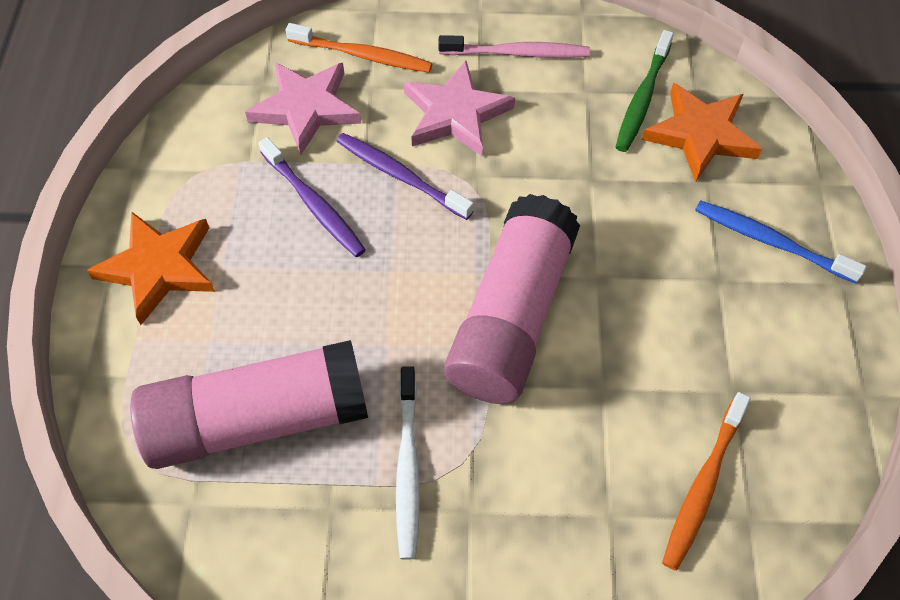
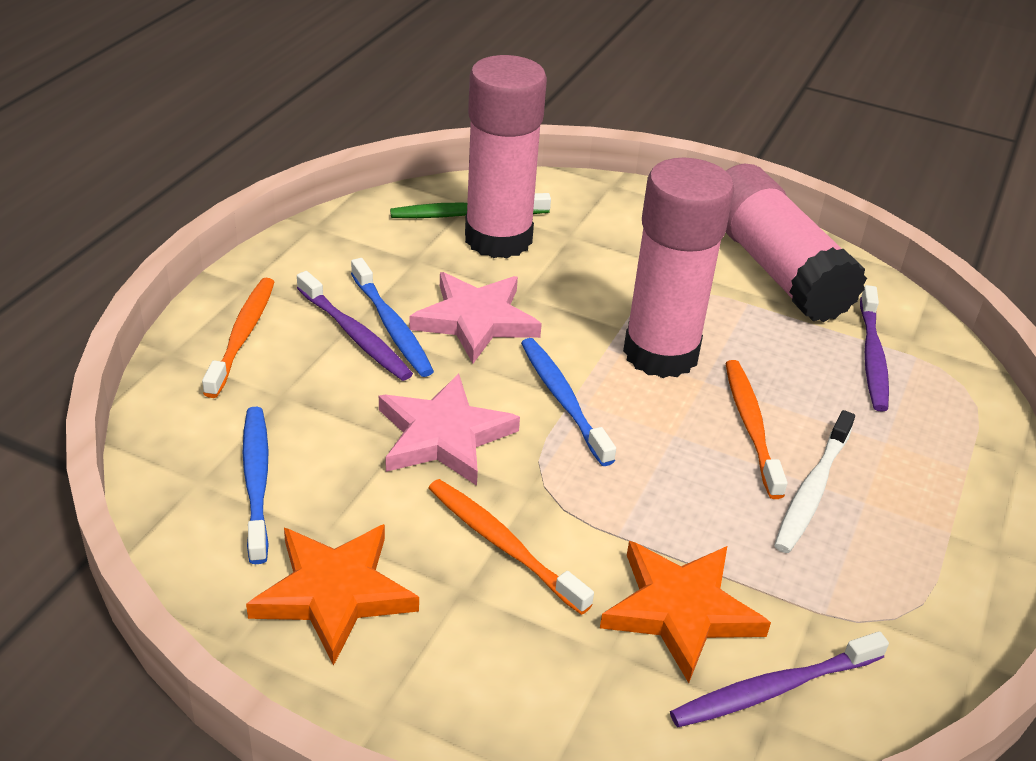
blue toothbrush: [695,200,867,283] = 1 -> [243,407,269,564] [351,258,434,377] [521,338,616,466] = 3
orange toothbrush: [286,23,433,73] [662,392,751,571] = 2 -> [202,278,274,398] [429,479,594,615] [725,360,787,499] = 3
pink glue stick: [130,340,368,469] [444,194,580,404] = 2 -> [465,55,547,258] [623,158,734,378] [725,164,867,322] = 3
pink toothbrush: [438,35,590,58] = 1 -> none = 0
purple toothbrush: [258,137,366,257] [336,133,474,220] = 2 -> [297,271,413,381] [670,631,889,727] [860,285,889,412] = 3

